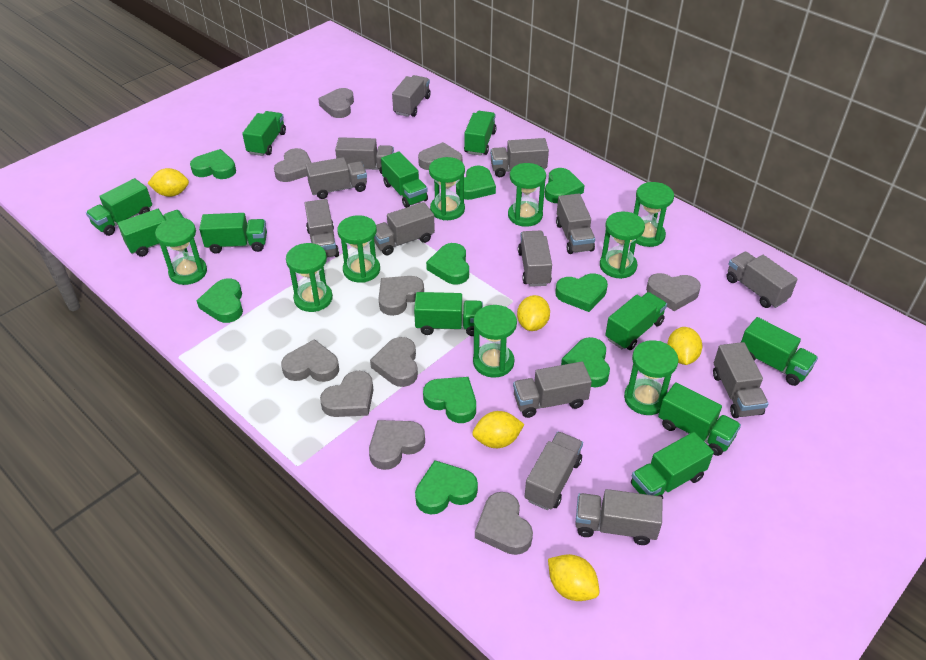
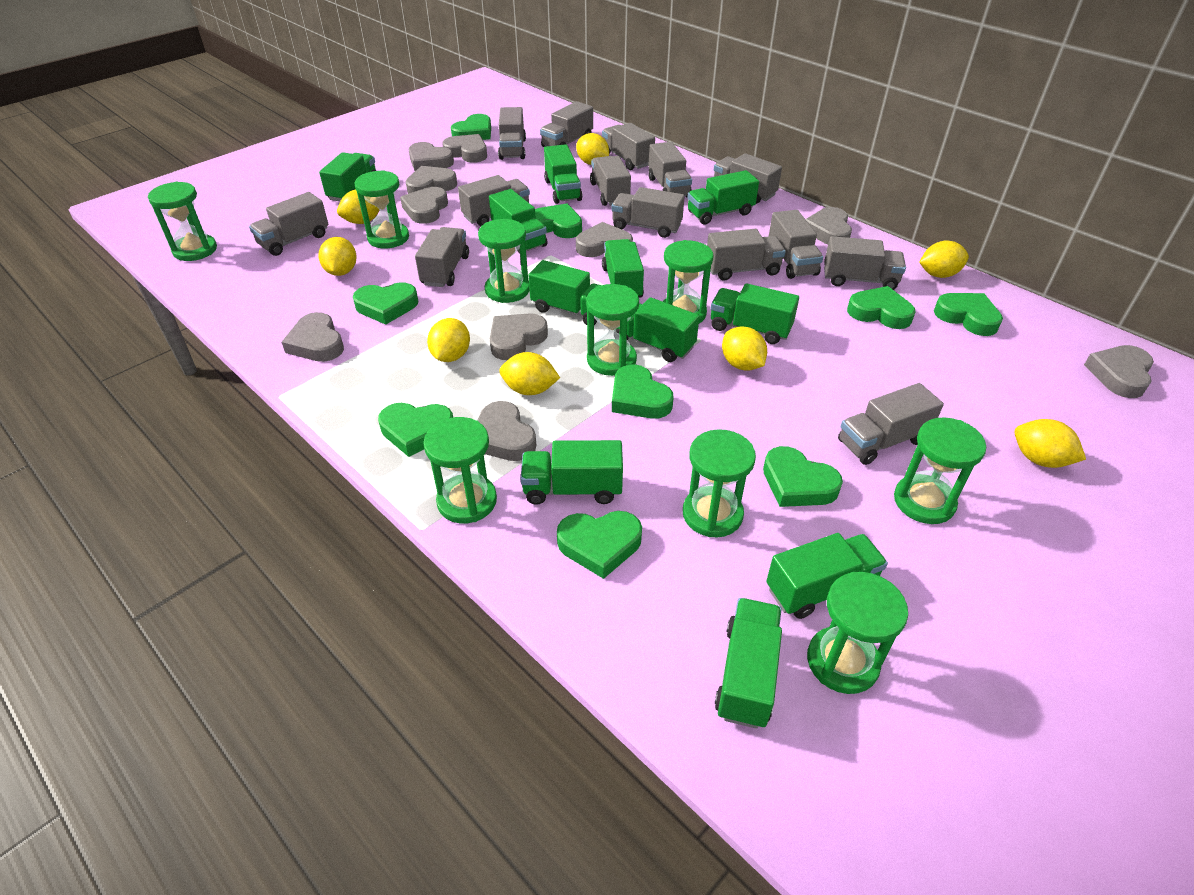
grey truck: [304,199,339,257] [306,157,367,199] [335,137,394,174] [374,202,435,255] [392,75,431,117] [490,138,549,177] [513,361,592,418] [518,231,552,287] [525,432,583,510] [556,194,595,254] [575,489,662,545] [713,342,769,418] [726,252,798,308] = 13 -> [249,192,329,256] [415,227,469,287] [458,175,530,226] [498,107,526,160] [540,101,593,147] [590,156,631,206] [602,123,655,170] [611,187,685,238] [648,142,692,197] [707,229,786,281] [714,153,782,204] [769,210,823,279] [824,236,906,290] [838,383,944,465] = 14
yellow lemon: [148,168,189,197] [472,411,525,448] [517,295,550,331] [548,554,599,601] [667,327,702,365] = 5 -> [318,237,357,276] [337,190,379,224] [427,318,470,362] [499,352,560,395] [576,133,609,165] [722,326,767,371] [919,240,969,278] [1014,419,1086,468] = 8

